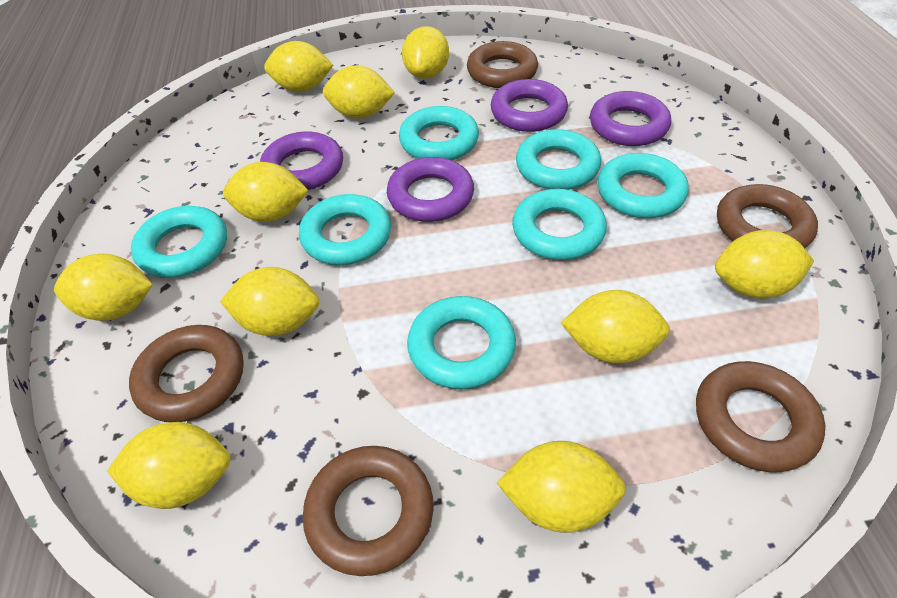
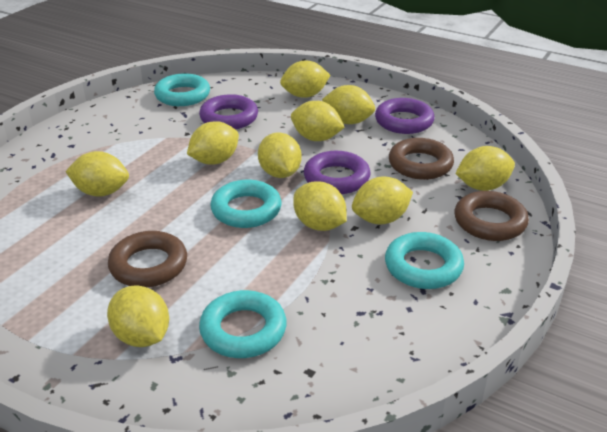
brown ring: [129,325,244,422] [303,446,434,576] [467,41,538,88] [696,361,825,472] [717,184,818,248] = 5 -> [108,231,187,287] [389,138,454,180] [455,191,529,241] = 3
purple ring: [260,132,343,190] [387,157,474,222] [491,79,568,132] [590,91,671,146] = 4 -> [199,94,258,129] [304,151,370,194] [375,98,435,134] = 3
turquoise ring: [131,206,227,278] [299,194,391,265] [399,106,479,160] [407,296,516,389] [512,189,607,260] [516,129,601,190] [597,153,689,218] = 7 -> [154,73,210,106] [199,290,287,358] [210,180,282,228] [385,232,464,289] = 4

